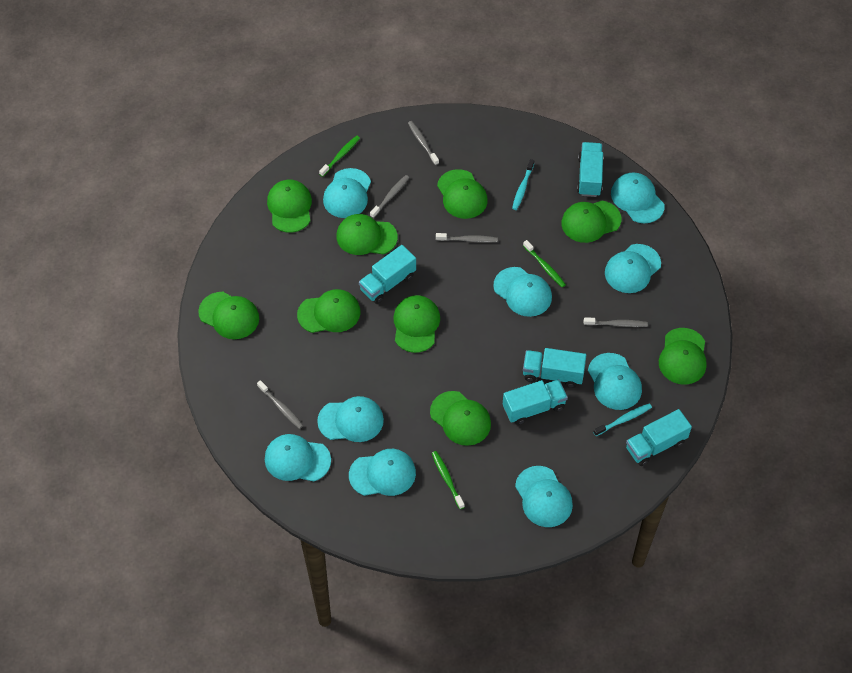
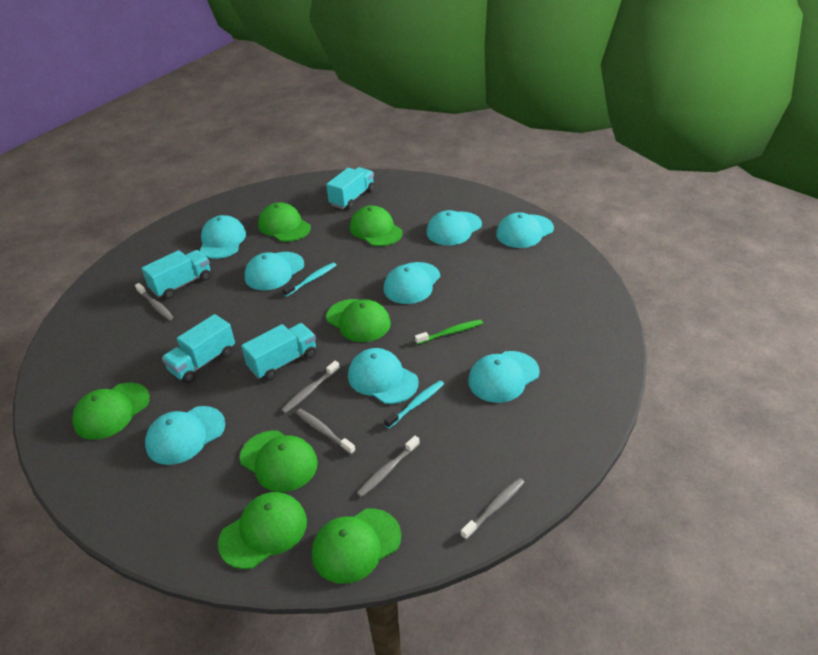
green cap: [198,292,259,339] [267,180,312,233] [297,289,361,333] [336,214,398,255] [394,295,440,353] [430,391,491,446] [437,169,488,219] [562,201,621,243] [659,328,707,385] = 9 -> [72,383,150,440] [218,492,307,569] [240,431,318,492] [258,202,311,242] [312,508,401,584] [326,299,391,342] [350,205,403,246] = 7
green toothbrush: [319,136,360,177] [432,451,465,509] [523,240,566,287] = 3 -> [415,319,483,344] = 1
turquoise cap: [265,434,331,482] [317,396,384,442] [323,168,371,218] [349,449,416,496] [494,267,552,317] [515,466,573,527] [588,353,642,410] [605,244,661,293] [611,172,665,224] = 9 -> [145,406,225,465] [200,215,246,259] [244,252,304,290] [348,348,418,404] [384,262,440,304] [426,210,482,245] [468,351,540,403] [496,212,554,248] = 8
turquoise truck: [359,245,416,304] [503,379,568,425] [523,348,586,388] [577,142,603,197] [626,409,692,466] = 5 -> [142,250,211,299] [162,314,235,383] [241,323,316,381] [326,167,375,209] = 4

